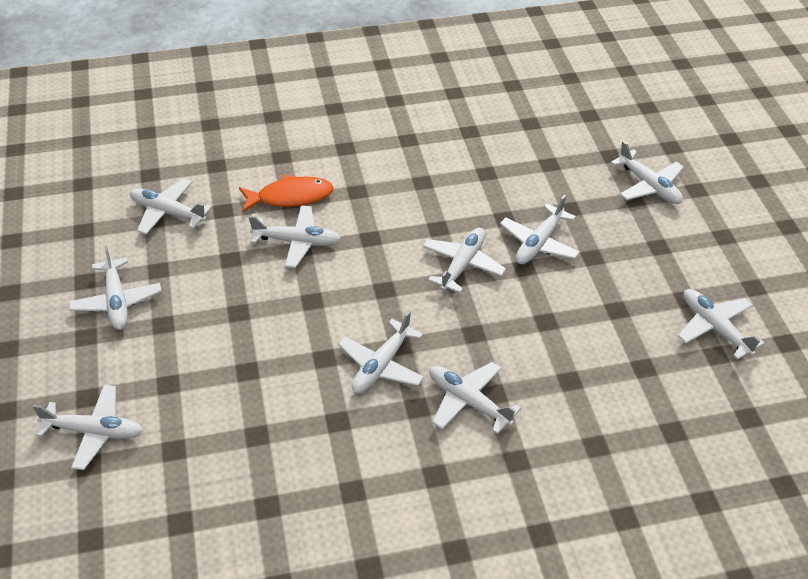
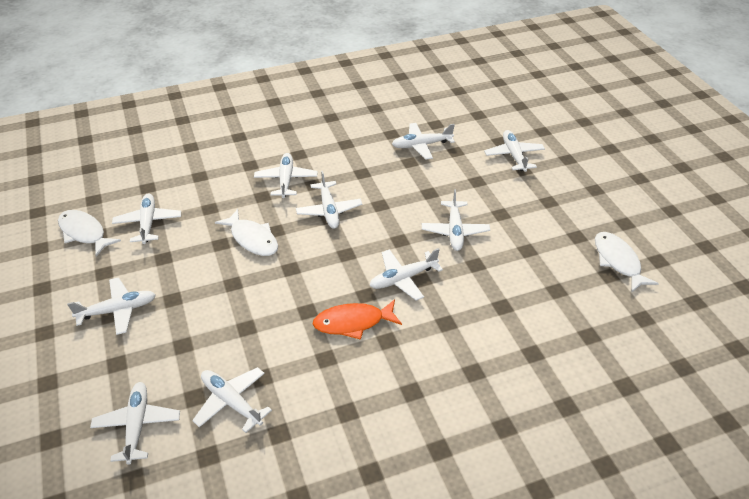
white fish: none = 0 -> [58,210,121,257] [215,209,278,256] [595,232,659,293] = 3

